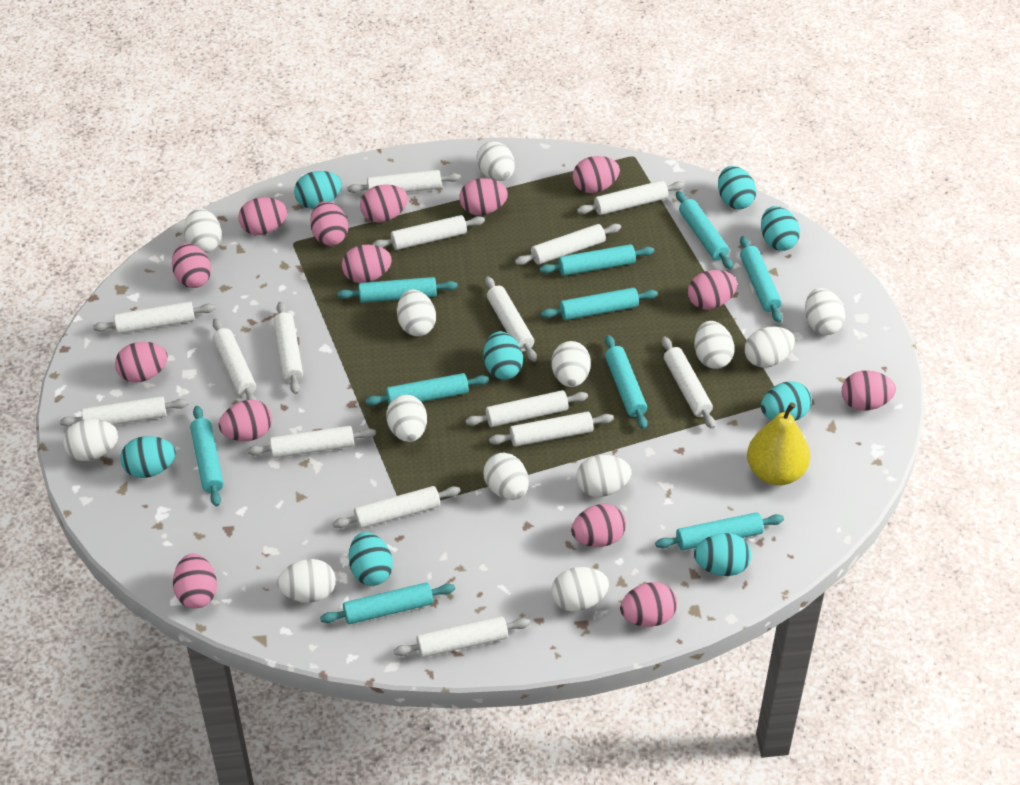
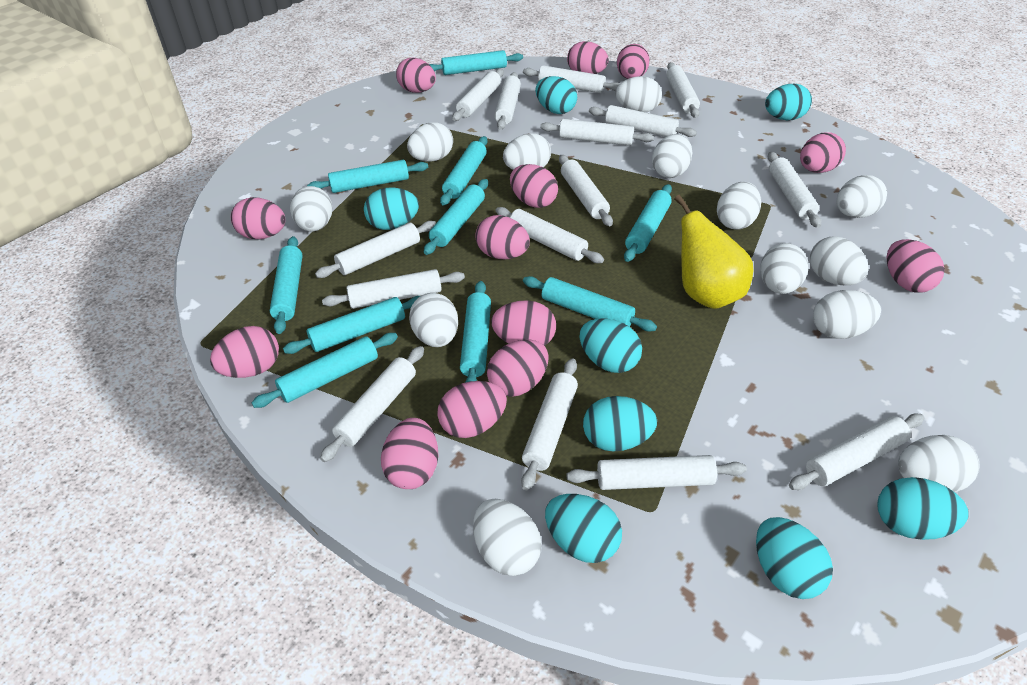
pink egg: [115,342,168,383] [172,243,211,288] [173,554,217,608] [219,400,272,441] [238,197,287,235] [310,201,348,246] [342,245,392,283] [360,185,408,223] [459,178,508,215] [571,504,626,547] [573,156,620,193] [620,582,677,627] [688,270,737,310] [842,370,896,411] = 14 -> [210,326,279,378] [231,197,285,239] [381,418,438,489] [396,58,436,93] [437,381,507,438] [475,215,530,259] [487,340,549,397] [491,300,556,346] [510,164,558,208] [567,41,609,74] [617,44,650,79] [800,132,846,173] [886,239,945,293] = 13

